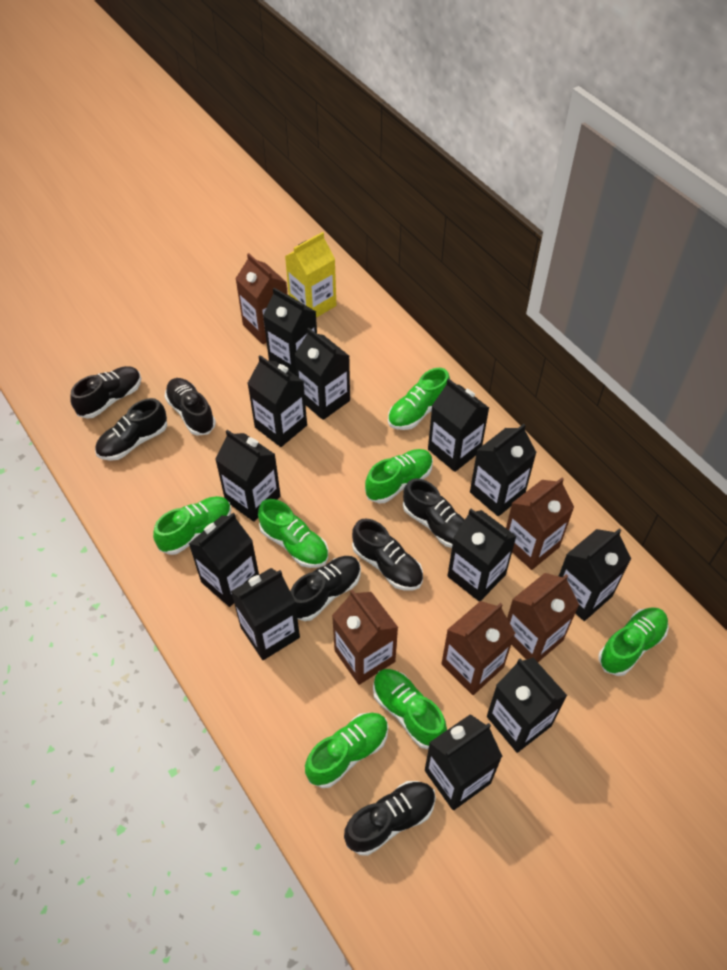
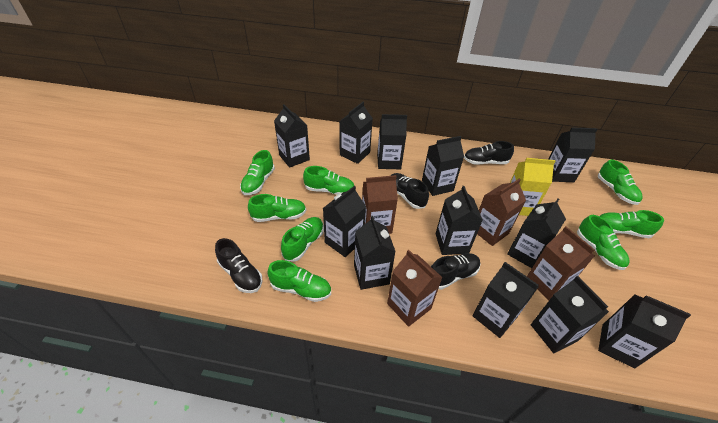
black shoe: [70,366,142,419] [95,398,167,461] [165,378,216,436] [290,556,361,621] [344,781,436,856] [352,518,423,590] [403,478,465,548] = 7 -> [215,238,262,293] [391,173,429,209] [431,253,481,290] [464,141,514,165] = 4
brown carton: [235,253,287,344] [332,589,398,685] [441,601,515,695] [506,478,574,570] [507,573,579,662] = 5 -> [362,175,398,234] [387,250,443,327] [477,178,526,246] [527,226,595,300] = 4
green shoe: [153,496,231,555] [258,499,328,568] [305,713,388,788] [365,449,433,504] [373,669,447,749] [388,368,450,430] [598,607,669,676] = 7 -> [240,150,275,195] [248,194,306,222] [267,260,331,302] [281,217,324,262] [303,166,354,195] [577,215,629,270] [598,160,643,205] [599,210,664,238] = 8

